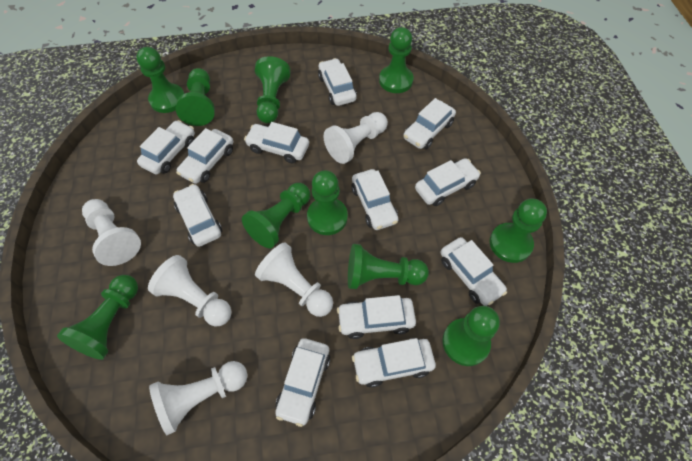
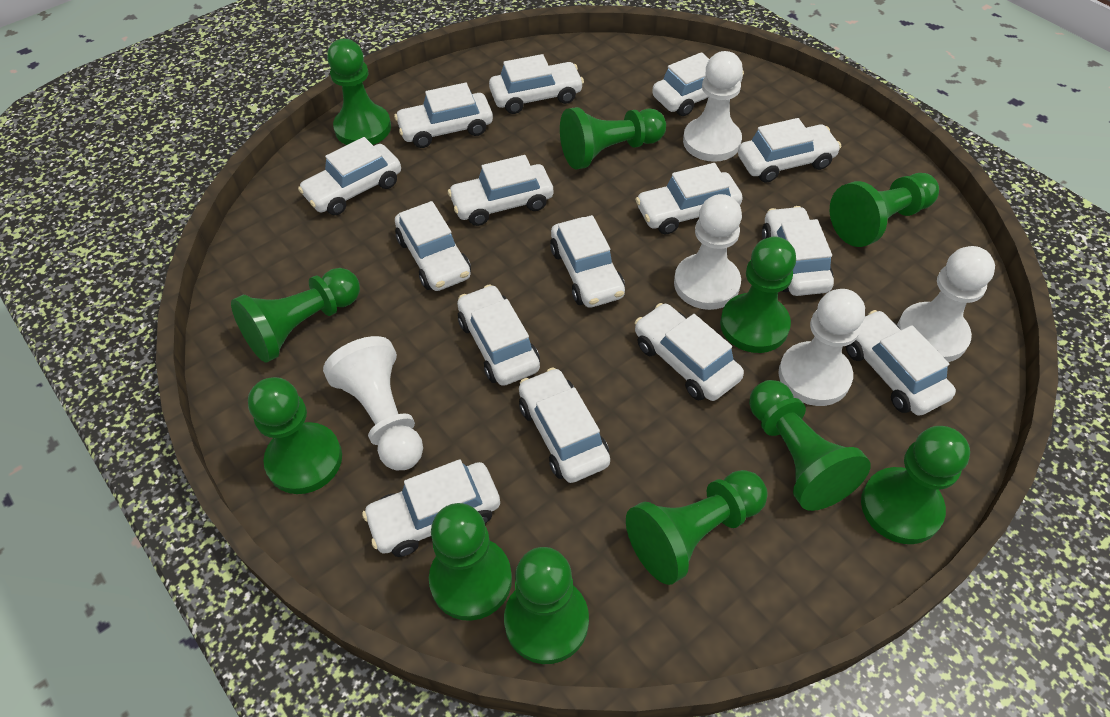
green pawn: [57,275,138,360] [136,47,184,113] [176,68,215,126] [242,183,310,248] [255,56,291,123] [307,170,348,235] [348,244,429,289] [379,27,414,93] [442,306,500,366] [490,199,547,263] = 10 -> [231,268,360,363] [248,377,342,494] [327,39,391,145] [429,503,512,621] [504,547,589,664] [560,107,666,169] [626,470,768,585] [720,236,796,353] [749,380,871,511] [830,173,939,247] [861,426,970,544] = 11
white car: [137,120,195,174] [173,184,222,247] [176,128,233,184] [244,122,309,163] [275,338,330,427] [318,58,357,106] [337,295,416,339] [351,169,399,230] [352,338,436,388] [403,98,456,149] [415,158,481,206] [441,237,507,306] = 12 -> [298,137,401,215] [362,459,500,557] [394,83,493,148] [395,201,471,291] [448,155,553,226] [457,284,540,386] [489,54,584,114] [519,368,610,483] [550,215,625,308] [635,163,743,234] [635,303,744,401] [652,52,744,116] [738,118,841,183] [762,206,834,296] [846,310,956,416] = 15

